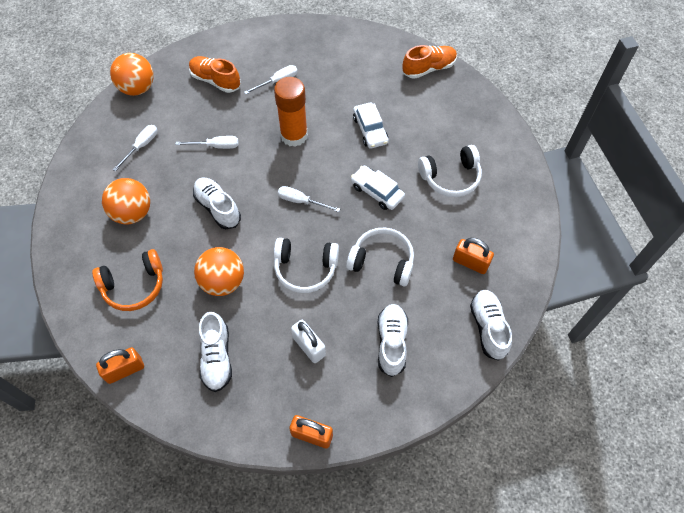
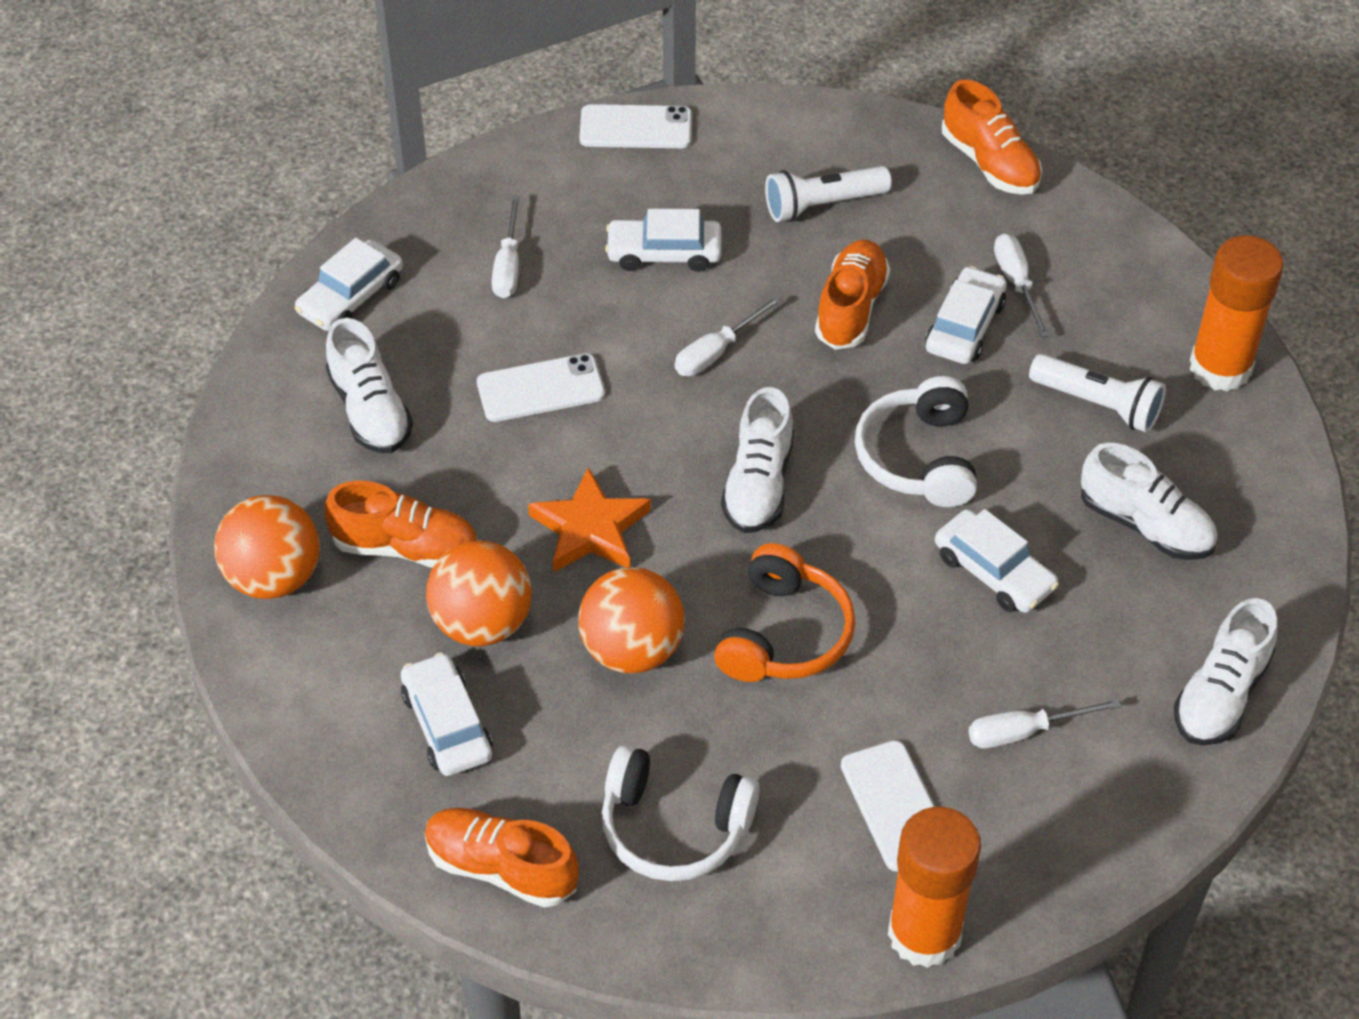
orange glue stick: [274,77,308,147] = 1 -> [888,807,981,968] [1190,235,1284,391] = 2
orange padlock: [96,347,144,384] [289,415,333,448] [453,238,494,274] = 3 -> none = 0
orange shoe: [189,56,241,93] [403,45,457,79] = 2 -> [325,481,477,568] [425,808,579,908] [815,240,890,350] [942,80,1042,195] = 4
orange star: none = 0 -> [528,467,651,572] = 1
white car: [351,166,405,210] [353,103,389,148] = 2 -> [295,238,403,331] [401,652,493,776] [605,209,721,272] [925,266,1007,364] [935,509,1059,613] = 5
white flashlight: none = 0 -> [765,166,892,222] [1029,354,1166,433] = 2
white headphones: [274,238,339,293] [346,228,414,286] [418,145,482,197] = 3 -> [602,745,760,881] [855,376,977,507] = 2
white padlock: [291,320,326,363] = 1 -> none = 0
white phone: none = 0 -> [477,353,605,422] [579,104,692,148] [841,740,935,872] = 3

